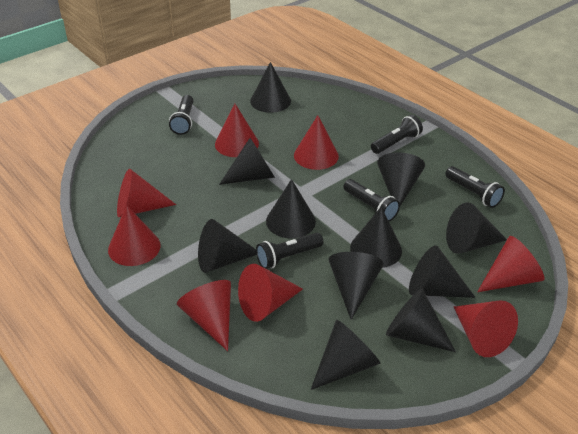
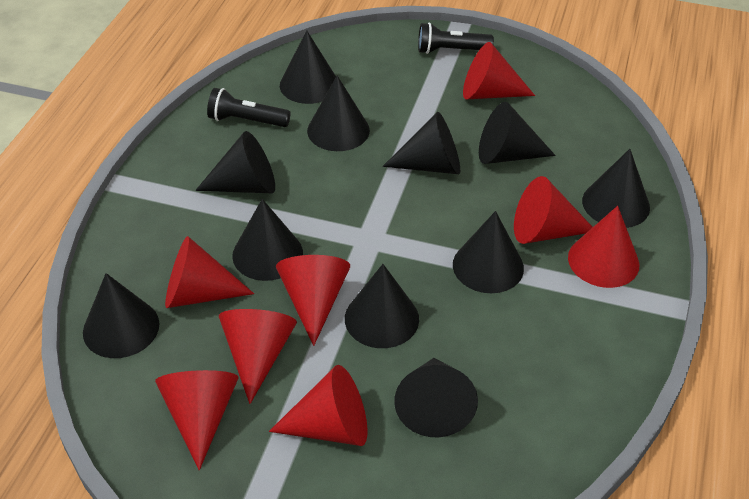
black flashlight: [169,95,194,135] [256,233,323,269] [344,179,400,222] [371,115,423,154] [445,166,505,208] = 5 -> [207,88,291,127] [418,23,494,54] = 2

